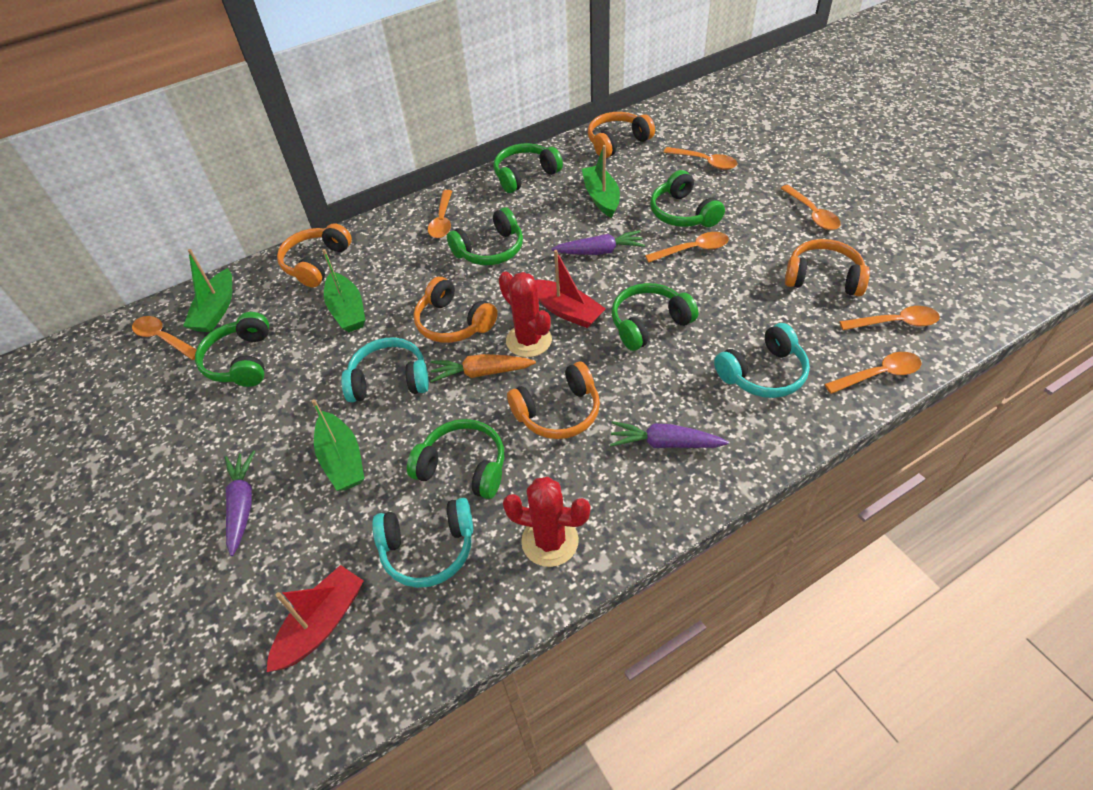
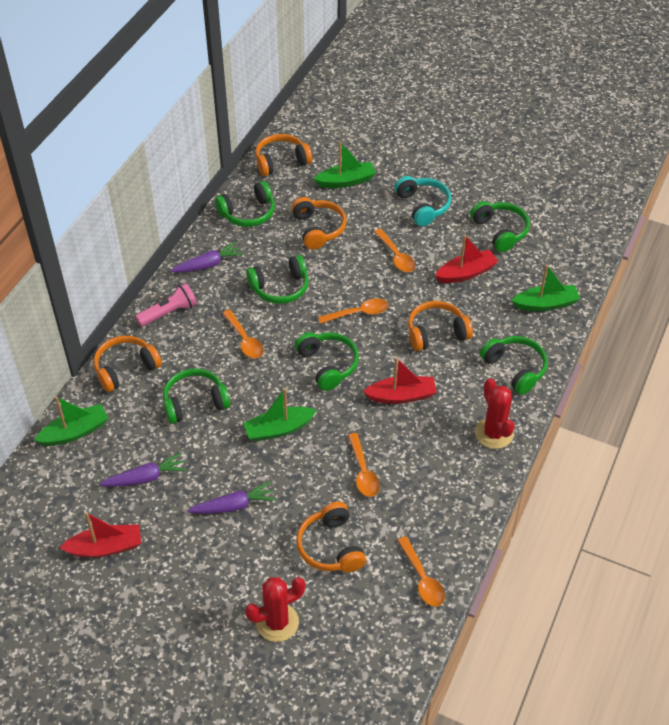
orange carrot: [430,354,536,383] = 1 -> none = 0
orange spoon: [132,316,197,360] [428,190,452,238] [645,232,729,263] [664,147,738,170] [780,185,841,230] [824,352,921,394] [839,306,940,330] = 7 -> [222,310,264,359] [318,298,389,324] [348,433,380,497] [374,228,415,272] [397,536,445,607] = 5
pink flashlight: none = 0 -> [135,283,197,327] = 1
red boat: [267,565,364,672] [535,250,606,328] = 2 -> [59,512,141,558] [363,357,437,404] [435,235,499,283] = 3
turquoise headphones: [341,337,429,402] [372,498,473,588] [714,323,810,398] = 3 -> [395,176,451,226] = 1

